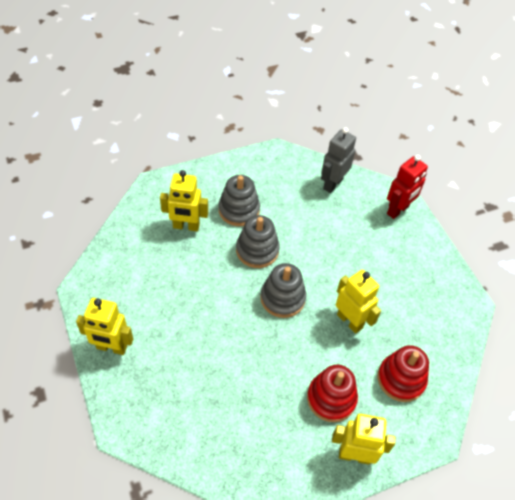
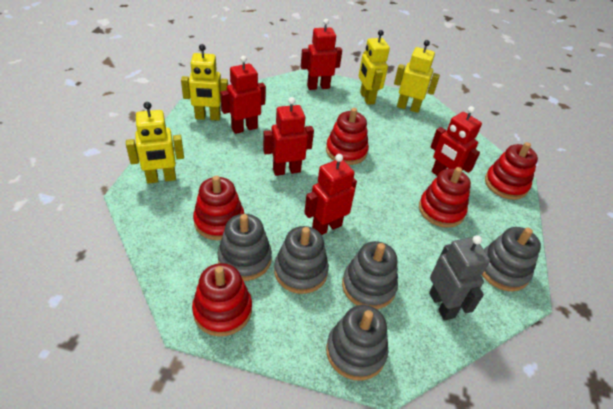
grey stacking toy: [219,175,260,226] [236,215,280,268] [260,263,306,318] = 3 -> [217,214,272,281] [274,226,329,294] [326,305,388,380] [342,241,398,309] [482,227,541,292] = 5
red robot: [387,155,428,219] = 1 -> [220,56,266,134] [263,97,314,176] [301,19,342,90] [304,154,357,235] [431,106,482,176] = 5
red stacking toy: [307,365,358,422] [378,345,429,402] = 2 -> [192,263,252,337] [193,175,244,240] [326,108,369,165] [419,167,471,228] [485,142,538,200] = 5

